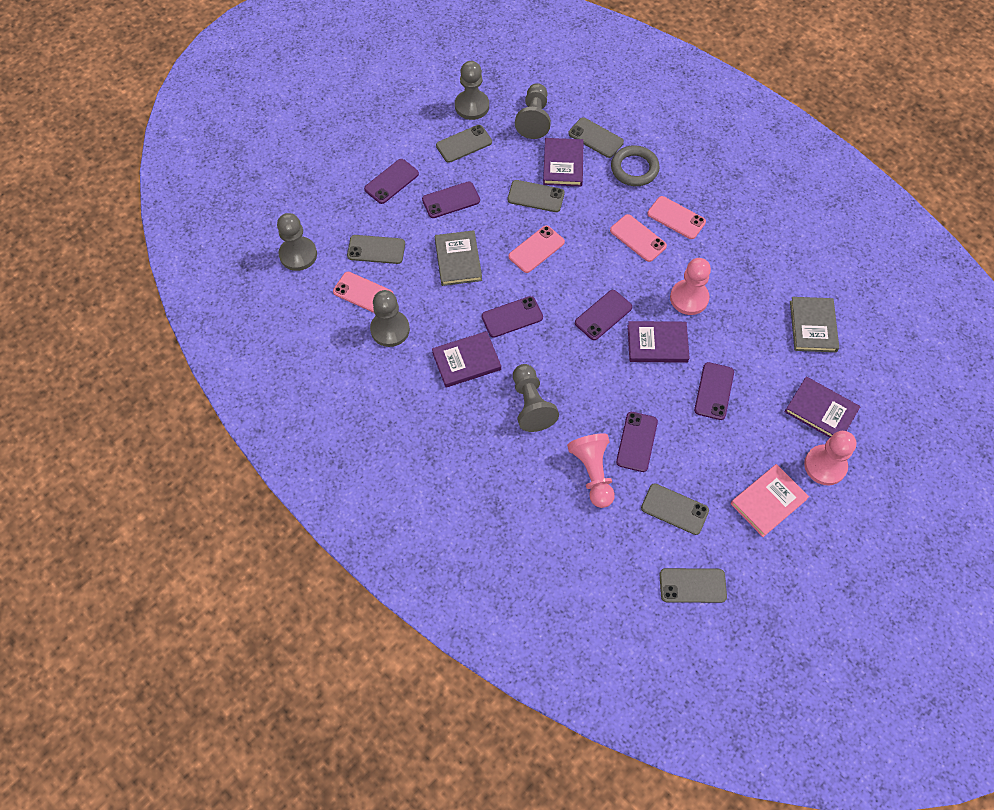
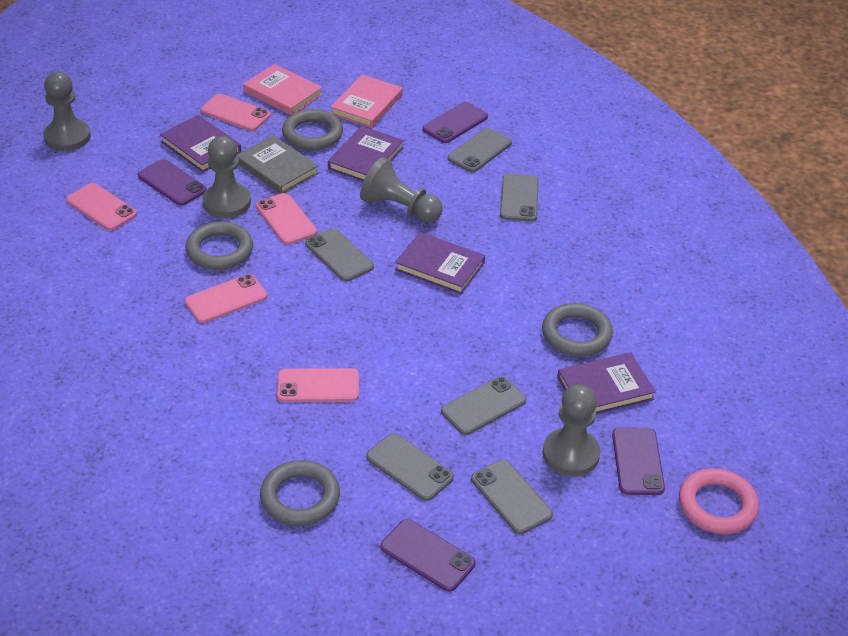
grey book: [435,230,482,286] [790,297,839,352] = 2 -> [237,135,319,194] = 1
grey pawn: [277,213,317,271] [370,290,410,347] [455,61,489,120] [513,364,559,432] [515,83,551,139] = 5 -> [43,72,91,151] [202,136,251,218] [360,157,442,223] [543,384,600,476] = 4
grey ring: [611,145,660,186] = 1 -> [185,221,253,270] [260,460,340,526] [282,109,343,150] [542,303,613,356] = 4
pink book: [731,464,809,537] = 1 -> [243,64,323,115] [330,75,403,128] = 2
pink pawn: [567,433,615,508] [670,258,711,315] [804,431,856,485] = 3 -> none = 0
pink phone: [333,272,394,313] [508,225,565,273] [610,214,667,262] [647,196,706,239] = 4 -> [66,183,137,231] [185,274,267,323] [201,94,271,131] [256,193,317,245] [277,368,359,402] = 5
pink ring: none = 0 -> [679,468,759,534] = 1
purple phone: [364,159,419,204] [422,182,480,218] [481,296,543,338] [575,290,632,340] [616,412,658,472] [694,362,734,420] = 6 -> [138,159,207,206] [381,519,475,592] [423,102,488,143] [612,427,665,495] = 4

